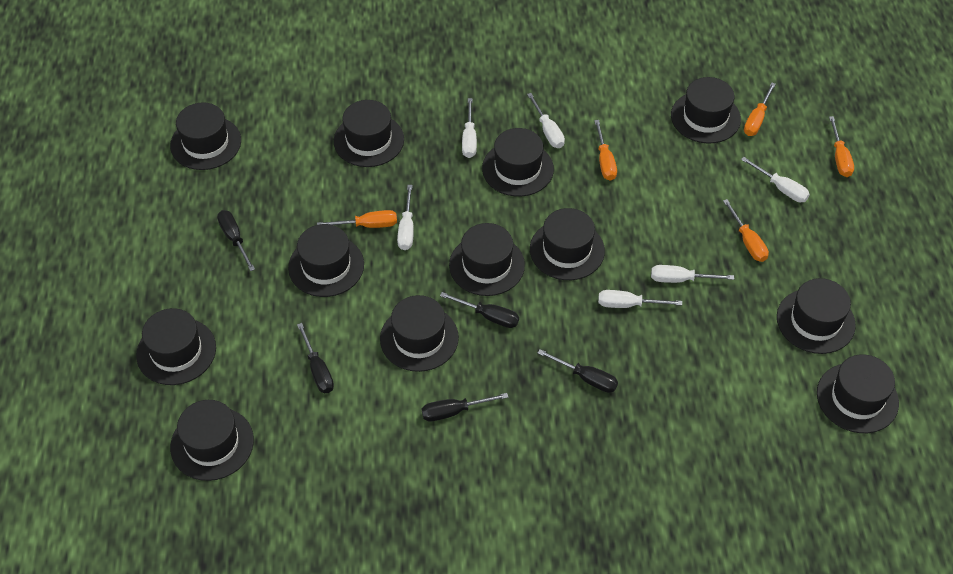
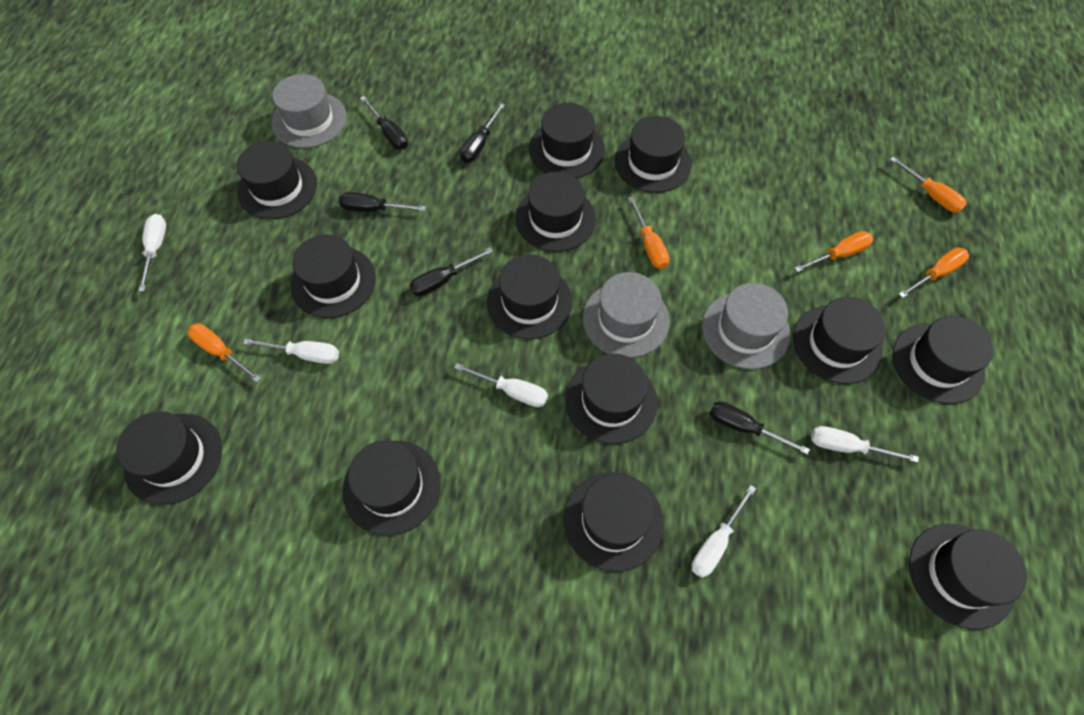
black hat: [136,308,216,385] [170,102,241,170] [170,400,254,481] [288,224,364,297] [334,100,404,167] [380,295,459,372] [449,223,525,296] [482,128,554,197] [530,208,605,280] [671,77,741,144] [777,278,856,354] [817,354,899,433] = 12 -> [117,411,222,505] [237,141,317,219] [290,234,376,318] [342,440,441,536] [487,254,573,339] [515,172,596,252] [529,103,605,178] [564,472,664,572] [565,354,658,444] [614,116,692,193] [793,297,886,384] [893,316,993,404] [909,524,1027,630] = 13
grey hat: none = 0 -> [271,74,347,148] [583,272,670,358] [702,283,790,369] = 3
white screwdriver: [397,185,414,250] [462,98,477,158] [527,93,565,148] [598,290,682,308] [651,265,734,283] [741,157,810,202] = 6 -> [139,214,166,292] [243,339,339,364] [455,363,548,407] [692,485,756,578] [811,426,919,463] = 5

